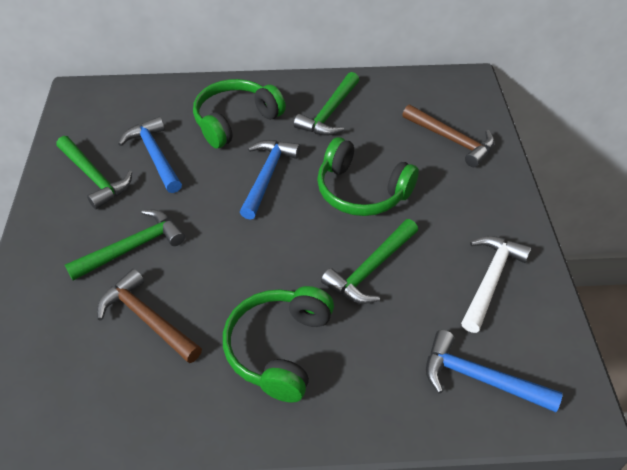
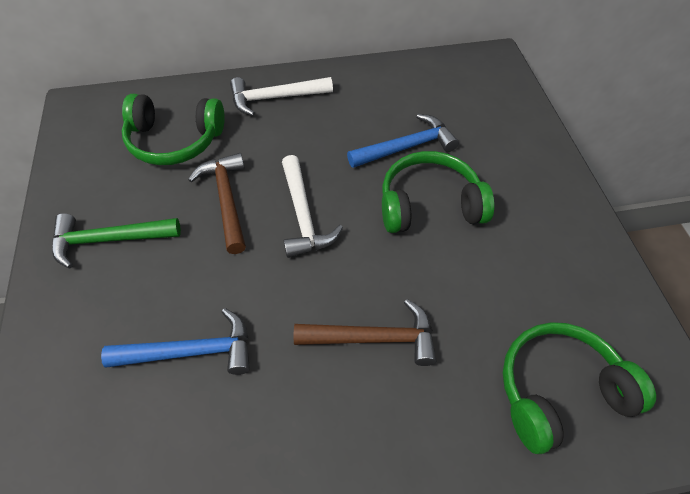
blue hammer: [118,117,182,193] [240,140,300,220] [426,330,563,412] = 3 -> [101,308,250,375] [347,114,459,168] = 2
green hammer: [56,136,132,209] [65,210,185,281] [294,72,359,136] [321,219,418,304] = 4 -> [52,213,181,268] = 1
white hammer: [461,236,532,333] = 1 -> [230,77,333,116] [282,155,343,258] = 2

